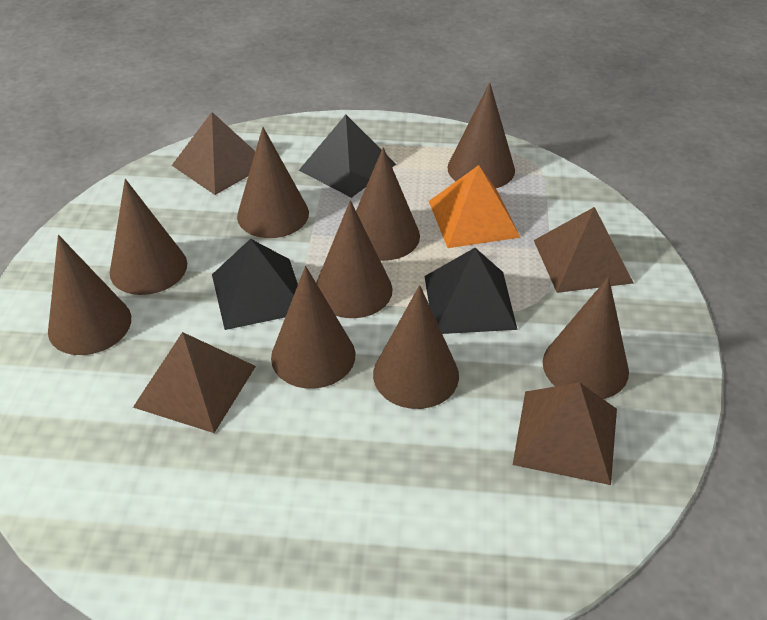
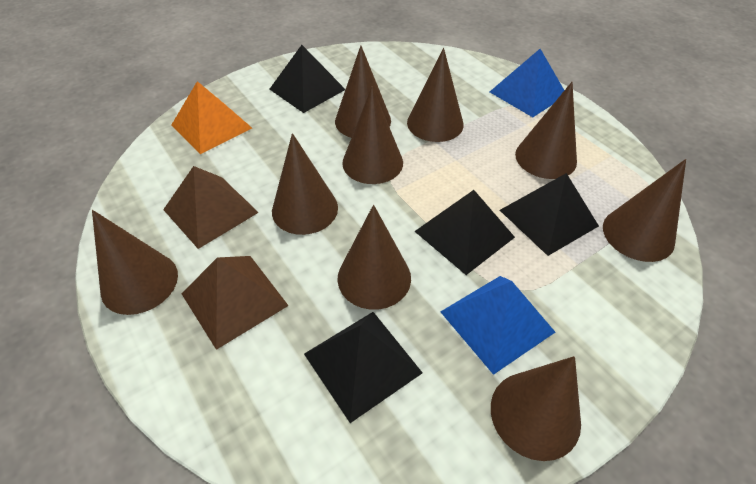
black pyramid: [212,239,298,330] [299,115,396,198] [425,248,518,334] = 3 -> [270,45,345,113] [304,312,422,423] [414,190,515,275] [500,173,599,256] = 4
blue pyramid: none = 0 -> [440,276,555,375] [490,49,564,117] = 2
brown pyramid: [133,332,256,433] [172,112,255,195] [513,383,617,485] [534,207,633,293] = 4 -> [163,166,259,249] [181,256,289,350] = 2

